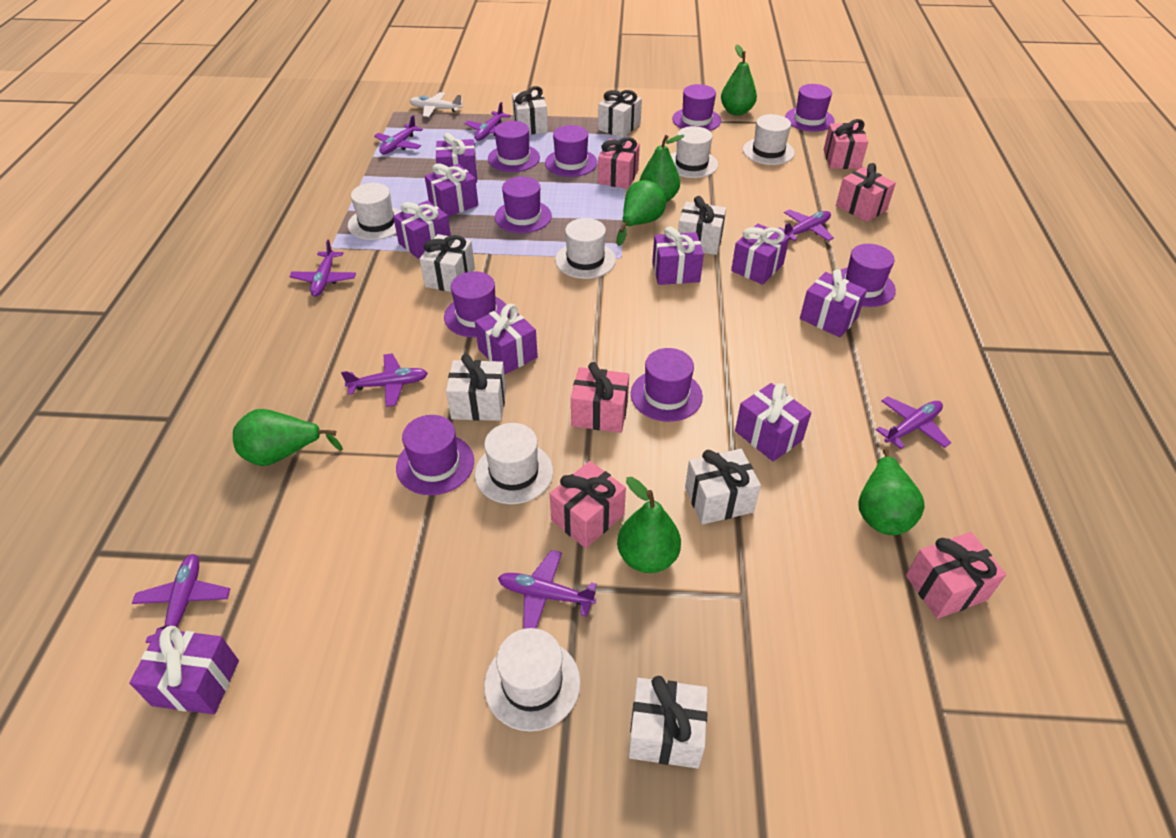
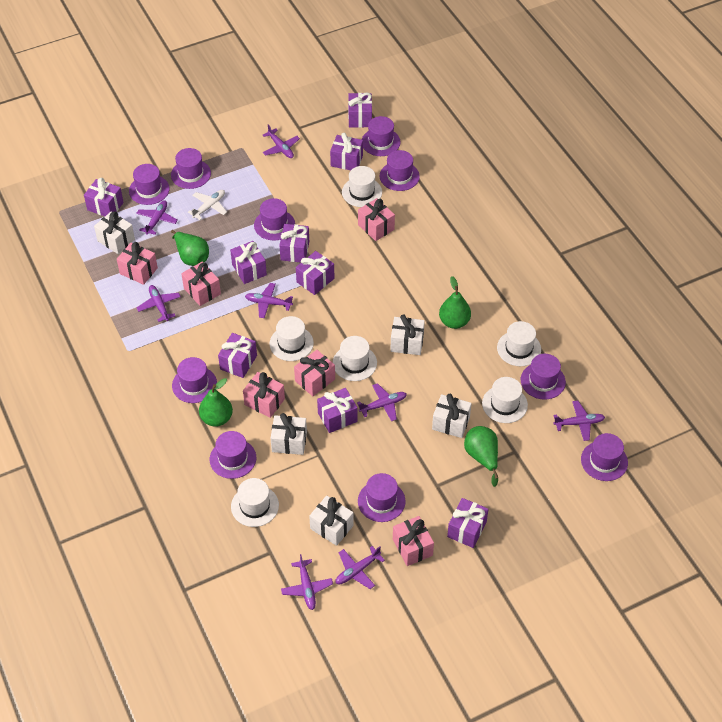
green pear: [233,409,343,466] [616,180,666,246] [617,477,681,573] [640,134,685,202] [721,44,757,116] [859,449,924,535] = 6 -> [171,230,209,266] [199,378,233,427] [439,276,471,329] [464,426,498,487] = 4
purple hat: [396,415,474,495] [444,271,506,337] [488,121,540,172] [495,177,552,233] [545,125,597,177] [631,348,703,422] [672,84,721,131] [785,84,835,132] [841,244,896,307] = 9 -> [129,164,169,205] [171,148,211,189] [172,357,217,403] [210,431,256,479] [254,198,295,240] [358,473,406,522] [362,116,401,156] [380,150,420,191] [521,354,566,400] [581,433,628,481] = 10
white gift: [420,234,475,292] [446,354,506,421] [512,86,548,135] [598,90,642,138] [629,676,708,768] [678,196,726,255] [685,449,761,525] = 7 -> [94,211,135,254] [270,413,307,455] [309,496,354,546] [390,314,425,355] [432,394,472,438] = 5

